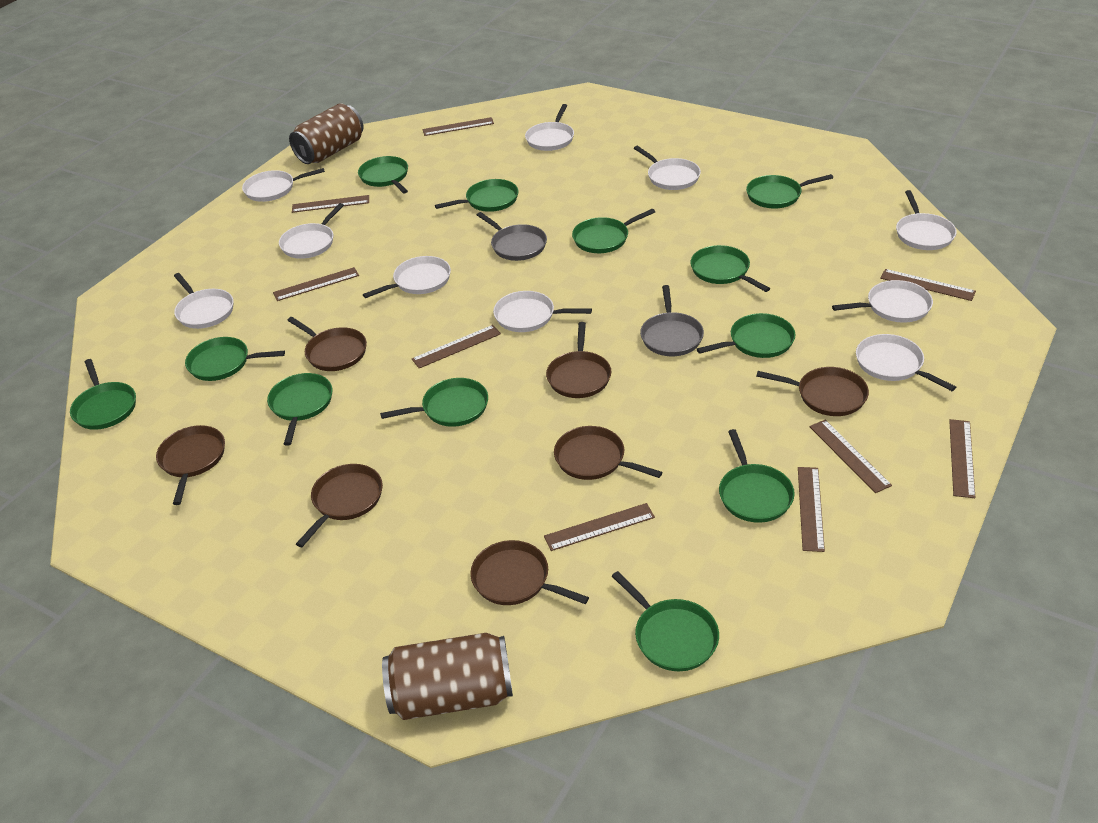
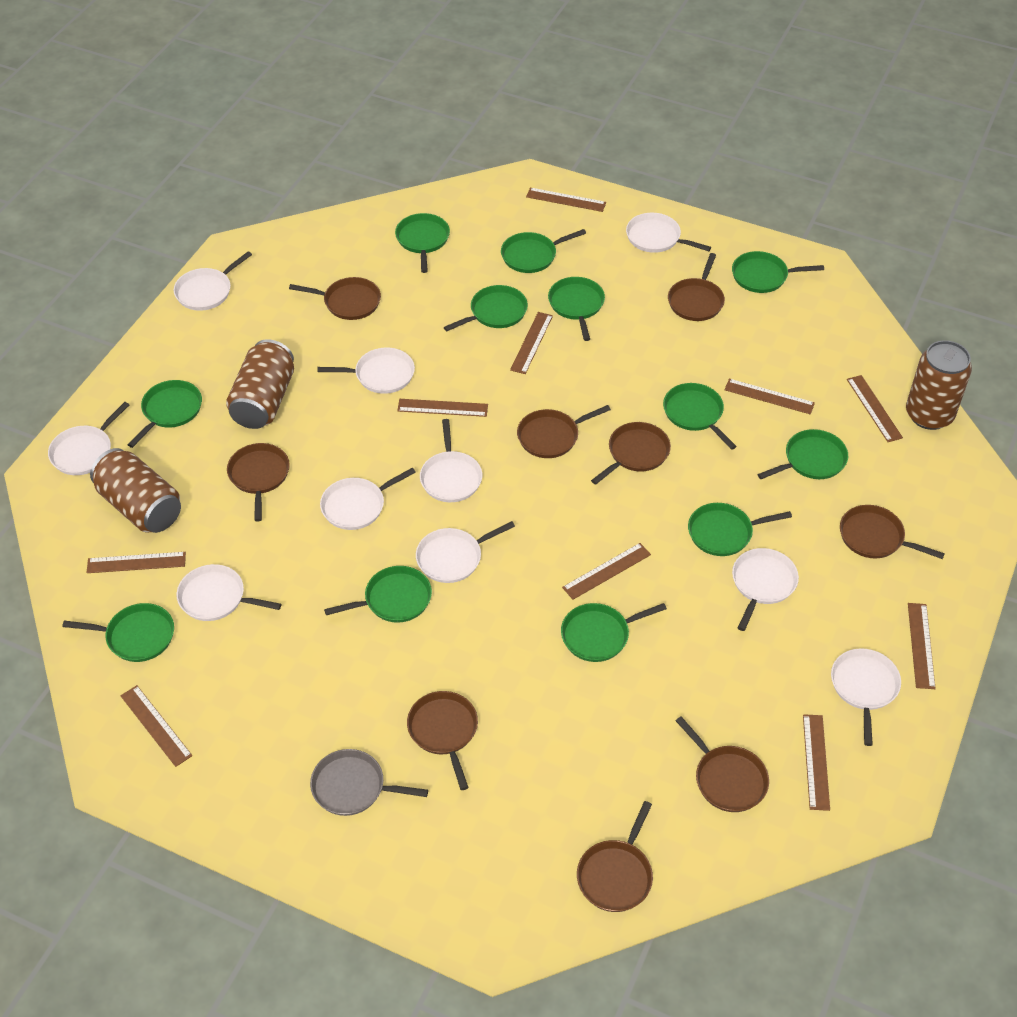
brown can: [289,103,364,164] [382,633,513,720] = 2 -> [90,448,181,533] [226,339,294,429] [906,340,972,430] = 3
brown pan: [156,425,225,505] [287,317,367,371] [296,464,383,547] [470,540,589,605] [546,322,611,398] [554,426,662,480] [756,367,869,416] = 7 -> [227,443,290,522] [289,277,381,320] [407,691,478,790] [517,405,611,458] [577,801,653,912] [591,422,671,485] [668,253,725,321] [676,716,769,812] [840,505,945,559] = 9
brown ruler: [273,267,359,301] [292,195,369,213] [412,325,501,368] [423,117,494,136] [544,503,655,551] [798,467,825,552] [809,420,892,493] [880,269,976,301] [949,419,975,498] = 9 -> [87,552,186,573] [121,685,192,767] [397,399,488,417] [510,312,553,374] [526,188,606,212] [562,543,651,600] [724,379,815,414] [803,714,830,811] [847,375,903,442] [908,603,936,689] = 10
grey pan: [477,212,547,261] [640,285,704,356] = 2 -> [310,749,428,816] = 1

